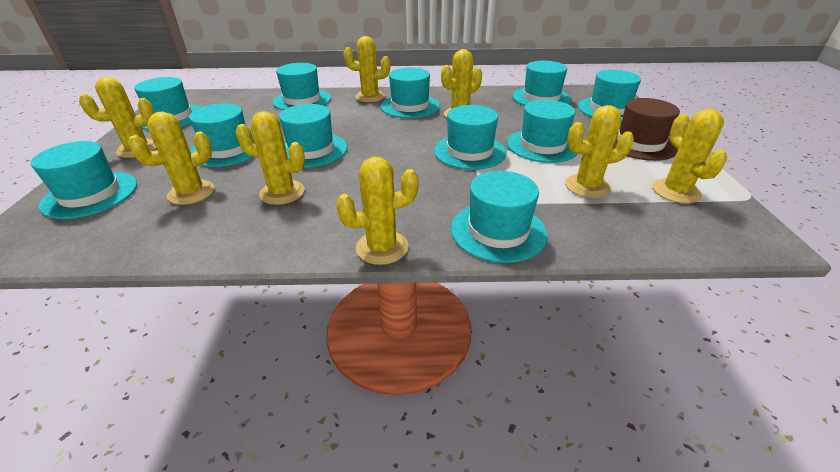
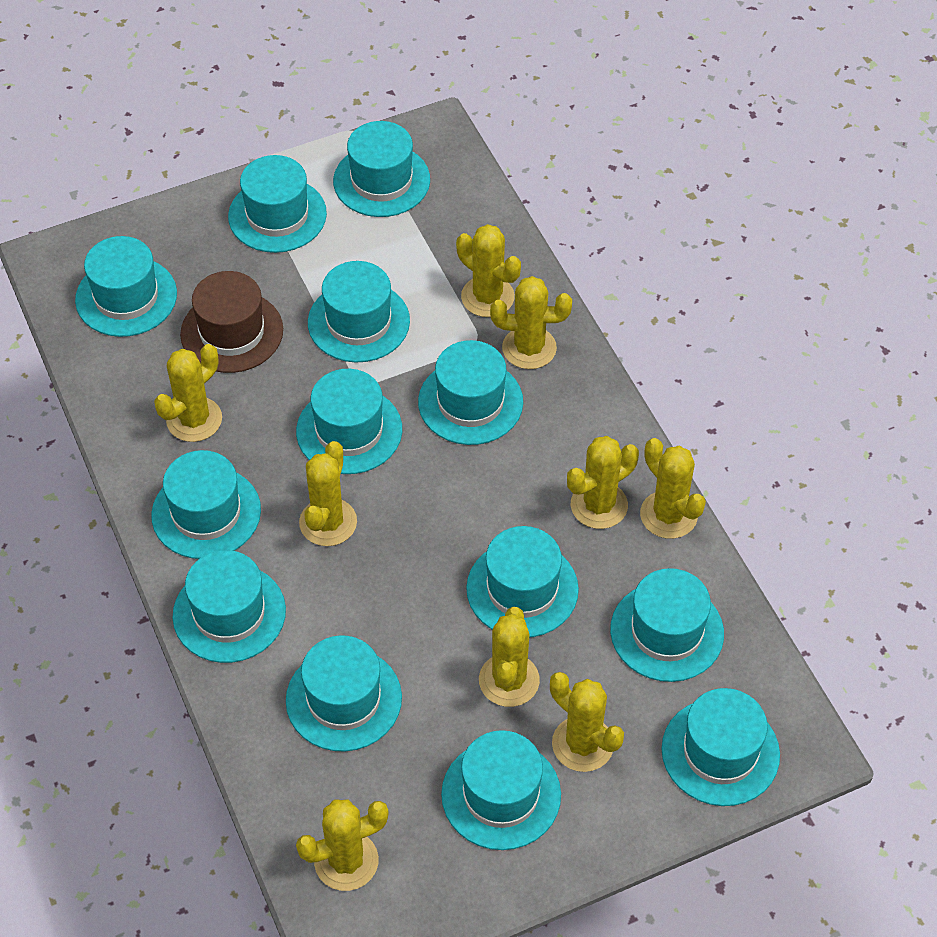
turquoise hat: [31,141,137,219] [134,77,201,130] [189,103,254,167] [273,63,331,110] [279,104,347,168] [380,68,440,118] [434,105,507,170] [451,171,548,263] [507,100,578,163] [512,61,571,106] [578,70,641,122] = 11 -> [75,236,177,337] [151,450,261,559] [173,550,286,663] [228,155,327,253] [286,635,402,751] [296,369,402,474] [308,261,410,362] [333,121,430,217] [418,340,523,445] [441,730,561,850] [466,526,579,637] [610,568,724,682] [662,688,780,806] = 13
yellow cactus: [79,77,156,158] [128,111,215,205] [236,111,305,205] [336,157,419,265] [344,36,390,102] [441,49,482,118] [565,105,634,198] [653,109,727,203] = 8 -> [154,344,222,442] [296,799,389,891] [299,441,357,546] [456,224,521,317] [479,607,540,707] [490,276,572,369] [550,672,624,772] [567,436,639,529] [640,438,706,539] = 9

